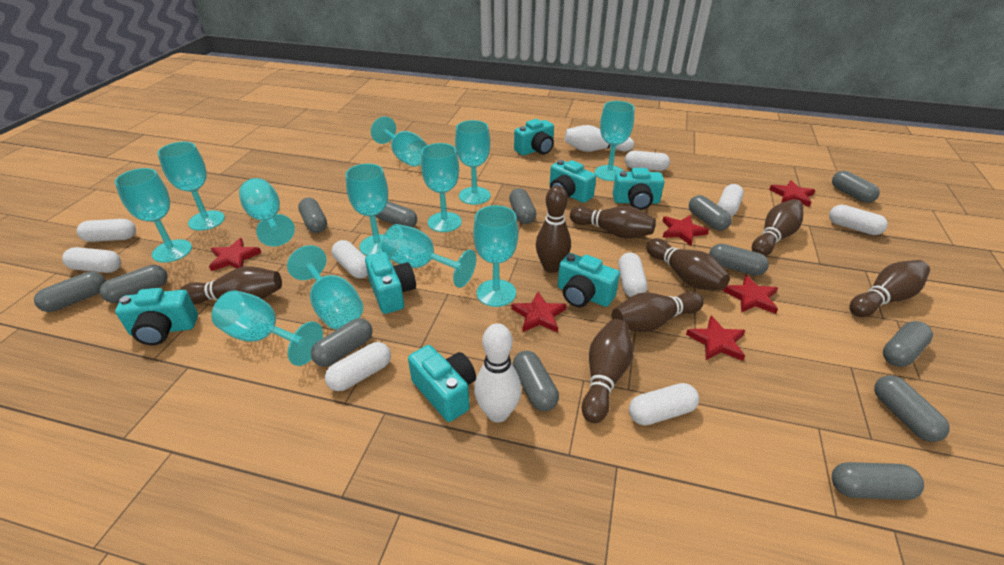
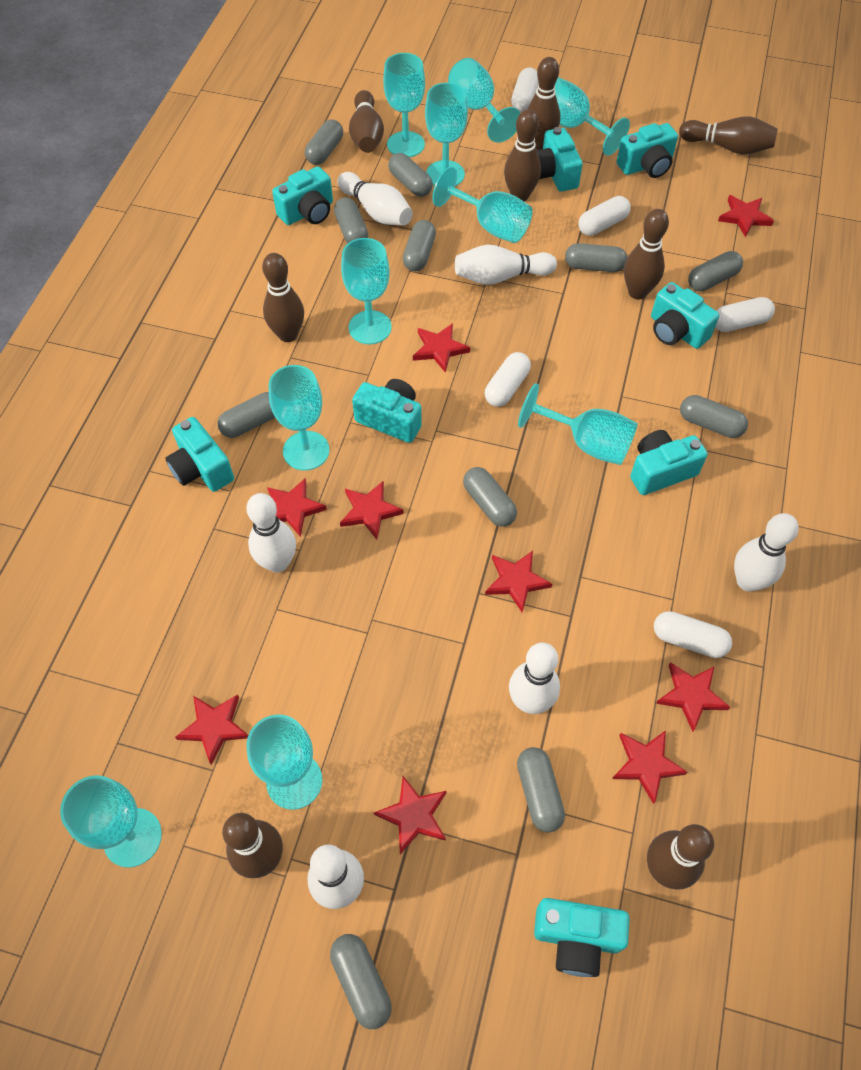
grey capsule: [34,272,106,312] [100,265,168,303] [298,198,327,233] [311,318,372,367] [376,201,417,227] [509,188,536,224] [513,351,559,411] [689,195,732,231] [709,244,769,276] [832,171,880,203] [832,462,924,500] [874,375,950,442] [883,321,933,367] = 13 -> [218,392,275,438] [305,119,343,165] [330,934,392,1029] [334,197,368,243] [388,153,433,197] [403,220,436,271] [463,467,517,527] [517,747,565,832] [565,243,627,272] [680,395,748,438] [688,251,743,291] = 11
red star: [209,238,261,271] [511,291,567,333] [662,215,709,246] [686,316,746,361] [723,275,778,314] [769,180,815,207] = 6 -> [175,695,248,765] [267,478,327,537] [340,481,404,540] [374,776,447,854] [413,323,470,373] [485,551,552,613] [612,730,688,804] [656,662,730,732] [718,195,774,237] = 9
turquoise camera: [115,288,198,345] [365,252,416,314] [408,345,476,422] [514,119,554,155] [550,160,596,203] [558,253,620,307] [613,168,664,210] = 7 -> [165,417,234,492] [272,166,333,225] [352,379,422,443] [534,898,630,977] [537,127,583,192] [617,123,678,178] [630,430,708,495] [651,282,719,349] = 8
turquoise goblet: [115,168,192,263] [157,142,225,231] [211,290,323,366] [239,178,295,247] [287,245,363,329] [345,164,388,256] [371,116,427,167] [382,224,476,288] [421,143,462,232] [455,120,491,205] [473,205,518,307] [595,101,635,181] = 12 -> [60,775,162,868] [246,714,323,810] [268,365,330,471] [341,238,392,344] [383,53,425,157] [425,83,468,186] [432,167,533,243] [448,58,520,143] [518,383,638,465] [555,77,630,156] = 10
white bowling pin: [474,323,522,422] [565,125,634,152] = 2 -> [246,493,296,573] [308,844,364,909] [337,172,413,225] [455,245,557,285] [509,642,560,714] [734,513,799,592] = 6
white capsule: [62,247,121,273] [77,219,136,242] [325,342,391,391] [332,240,368,279] [618,253,647,297] [625,151,670,171] [629,383,699,426] [717,184,744,217] [829,205,888,235] = 9 -> [485,352,531,407] [511,67,539,112] [578,196,631,236] [654,611,732,658] [715,297,775,332] = 5

